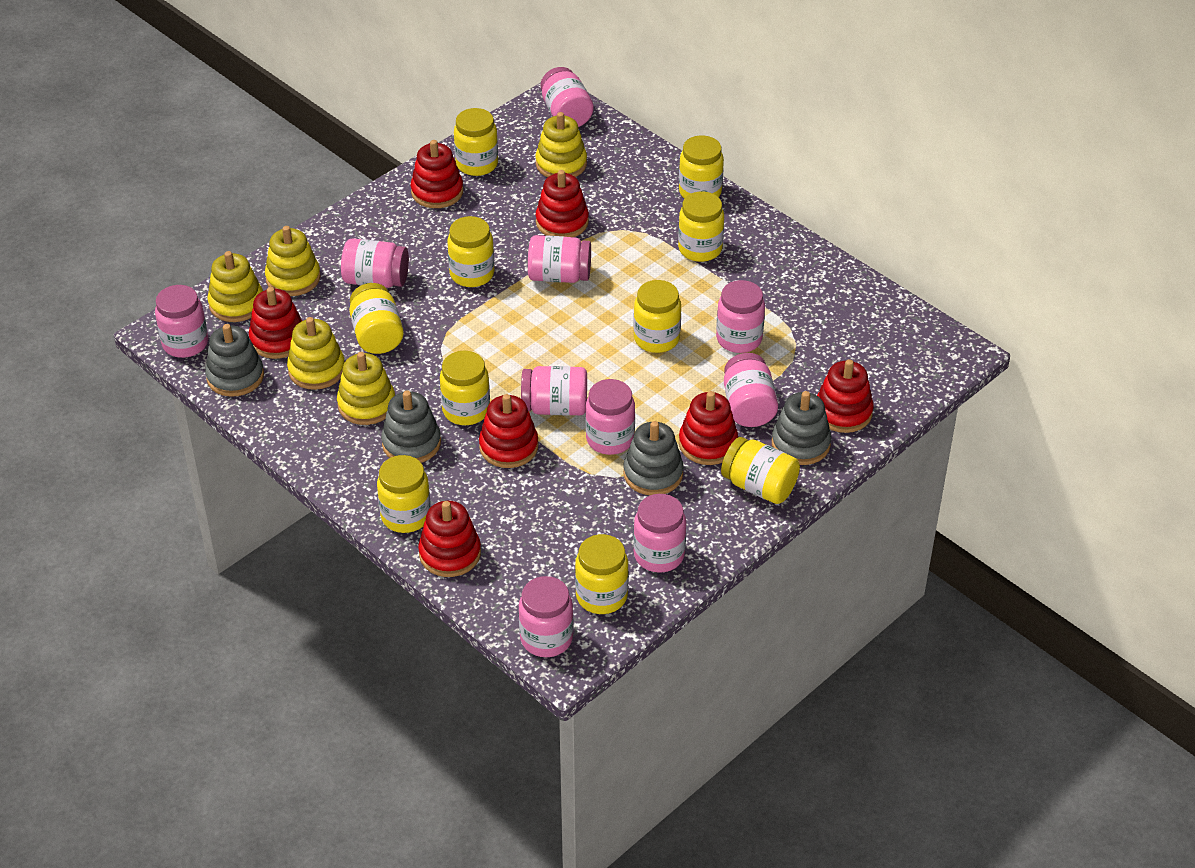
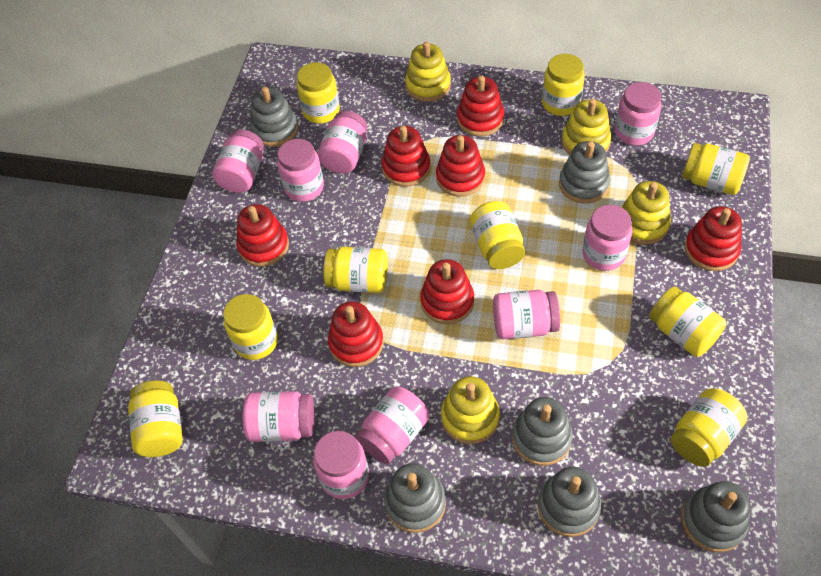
grey stacking toy: [205,324,264,397] [381,390,441,463] [623,421,683,495] [772,391,831,465] = 4 -> [251,87,298,147] [384,463,446,533] [512,397,573,466] [538,467,602,537] [559,141,610,203] [681,481,750,552] = 6
pink jar: [155,285,208,358] [341,238,409,288] [519,576,573,657] [521,366,587,416] [528,235,591,283] [541,67,594,127] [585,379,635,455] [633,494,686,573] [716,280,765,353] [724,353,778,427] = 10 -> [212,130,264,193] [243,391,315,442] [277,139,324,202] [313,431,369,499] [318,111,367,174] [356,387,430,464] [493,290,560,339] [582,205,632,271] [615,82,662,145] = 9
yellow jar: [350,283,404,354] [377,455,431,533] [440,351,490,425] [447,216,494,287] [454,108,498,176] [575,534,629,614] [633,280,681,353] [678,192,724,262] [679,135,724,199] [721,437,800,504] = 10 -> [128,381,183,457] [223,294,278,360] [297,62,340,124] [323,247,388,293] [470,201,525,269] [542,54,585,116] [649,286,726,357] [671,388,748,467] [682,143,750,195] = 9
yellow stacking toy: [207,251,263,322] [265,226,321,296] [287,317,345,390] [337,352,395,425] [536,112,587,177] = 5 -> [405,42,451,102] [441,376,500,444] [562,99,611,155] [621,181,671,245] = 4

